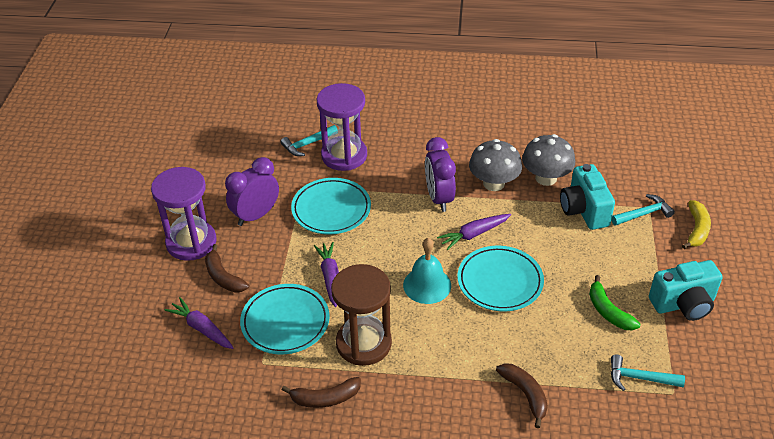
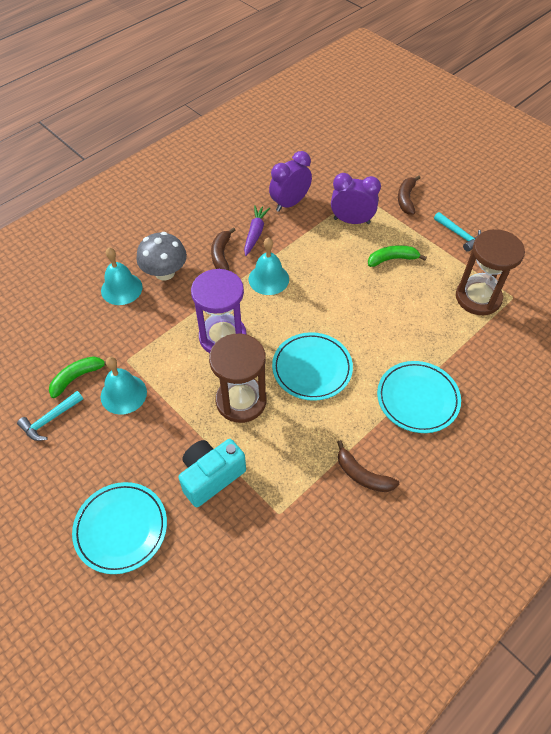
brown hourglass: [331,264,392,366] = 1 -> [209,334,267,423] [456,229,525,315] = 2
green banana: [589,275,641,330] = 1 -> [49,356,106,398] [368,245,427,267] = 2
grey mushroom: [469,139,522,191] [522,134,575,186] = 2 -> [136,232,187,280] = 1
purple carrot: [164,297,234,349] [314,242,339,307] [437,214,511,250] = 3 -> [244,205,270,256] = 1
purple hourglass: [151,167,217,261] [317,83,367,171] = 2 -> [191,269,247,353] = 1
turquoise bell: [403,238,451,304] = 1 -> [101,248,143,305] [101,357,147,415] [249,237,289,295] = 3
turquoise camera: [560,164,615,230] [649,260,723,321] = 2 -> [178,439,246,507] = 1
turquoise hammer: [280,125,338,156] [611,194,675,226] [611,354,685,391] = 3 -> [17,391,83,441] [434,212,481,252] = 2
yellow banana: [682,200,711,249] = 1 -> none = 0

